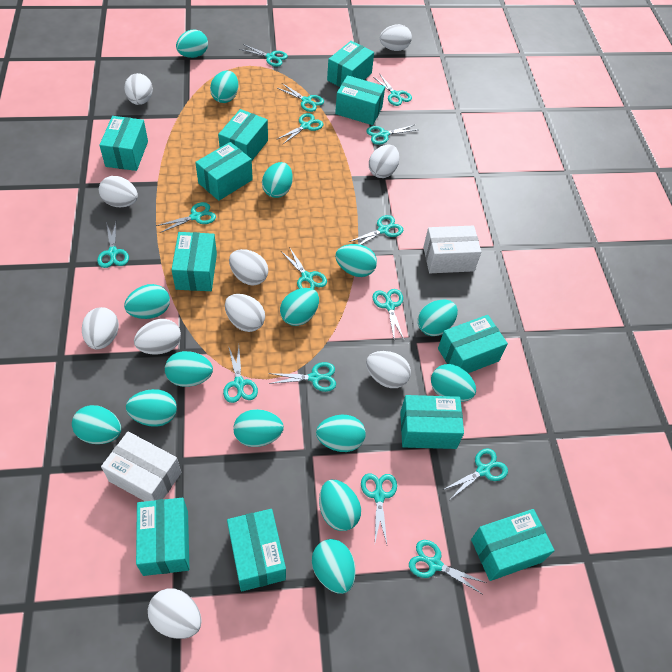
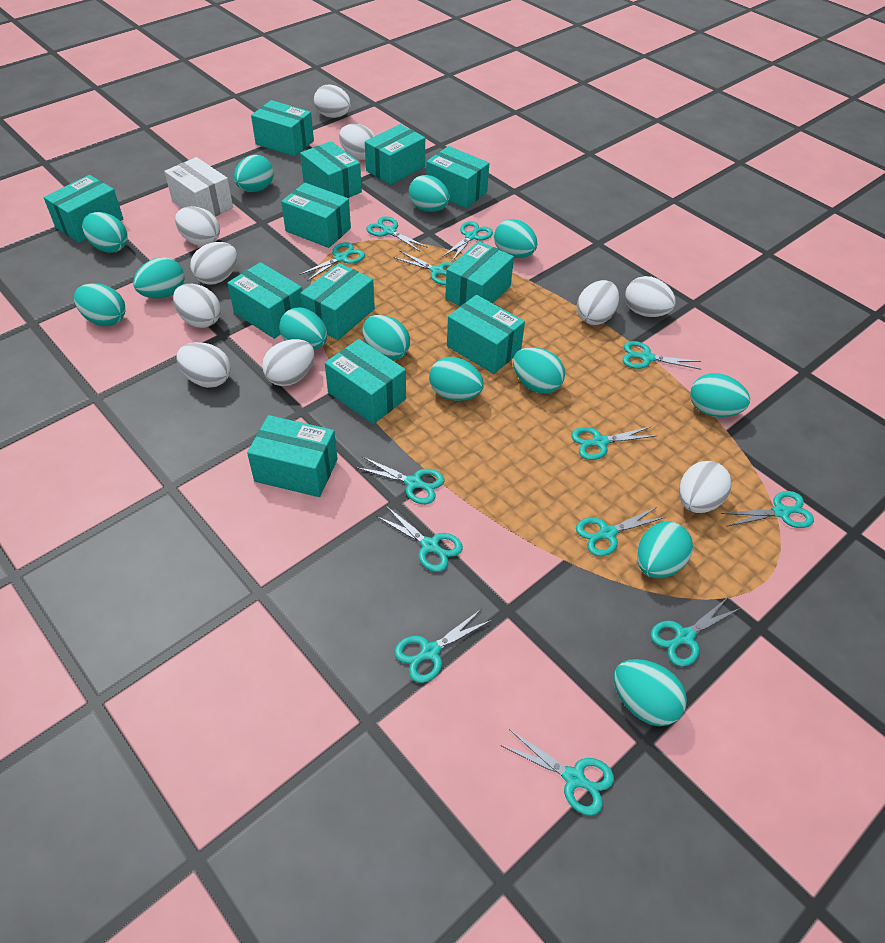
turquoise box: [99,116,148,171] [136,498,189,576] [172,232,217,291] [195,142,253,201] [218,109,268,160] [227,509,286,592] [327,41,374,87] [335,75,385,125] [400,395,464,449] [438,315,508,373] [471,509,555,581] = 11 -> [44,175,123,243] [228,262,302,339] [247,415,338,497] [251,100,314,157] [281,183,351,248] [300,141,362,198] [300,263,375,340] [325,339,406,424] [365,124,425,185] [426,146,489,208] [445,241,514,306] [447,295,525,374] = 12
turquoise egg: [72,405,121,444] [124,284,170,319] [126,389,177,427] [165,351,213,387] [176,30,208,58] [210,71,238,103] [234,409,284,447] [262,162,293,198] [280,288,319,326] [312,539,356,594] [316,415,366,452] [319,480,361,531] [335,244,377,277] [418,300,458,336] [431,364,476,402] = 15 -> [74,283,125,326] [82,212,128,253] [133,257,184,298] [234,155,274,192] [279,307,327,350] [363,315,410,361] [409,175,450,212] [429,357,484,401] [494,219,538,258] [513,347,565,394] [614,659,687,726] [637,521,693,578] [690,373,750,417] = 13
turquoise scissors: [97,222,129,268] [156,202,216,233] [223,346,258,403] [239,44,288,67] [268,362,336,392] [276,113,323,145] [278,83,324,112] [281,247,327,290] [349,215,403,245] [361,473,397,544] [366,125,416,145] [372,289,404,339] [373,73,412,106] [409,540,486,594] [443,448,508,499] = 15 -> [300,242,365,281] [356,457,444,504] [366,217,428,252] [376,506,463,572] [393,251,453,285] [394,609,492,683] [442,221,493,261] [500,729,614,816] [571,427,656,460] [576,507,666,556] [622,341,701,370] [651,597,741,667] [721,491,814,528] = 13
white box: [101,431,181,501] [423,226,481,273] = 2 -> [164,157,233,216] = 1

